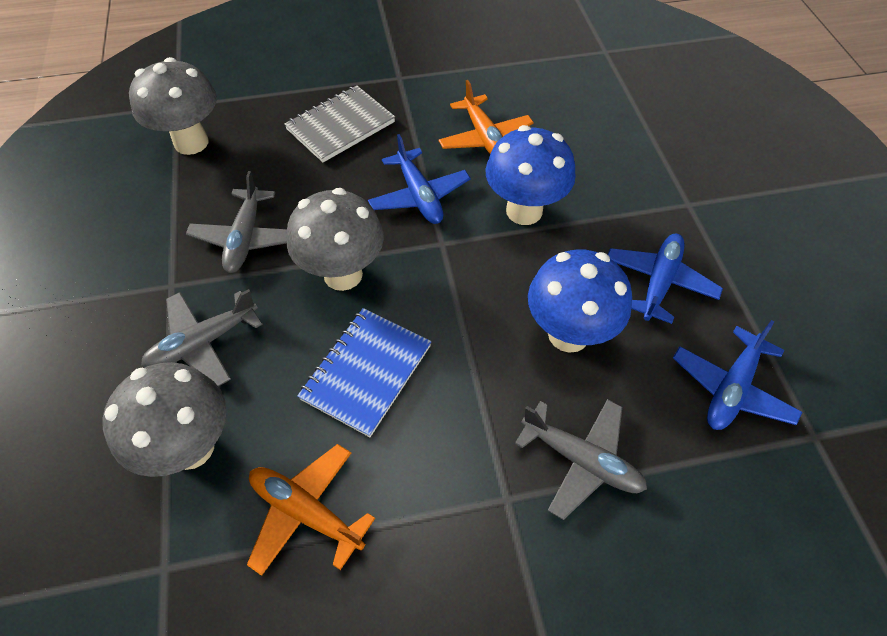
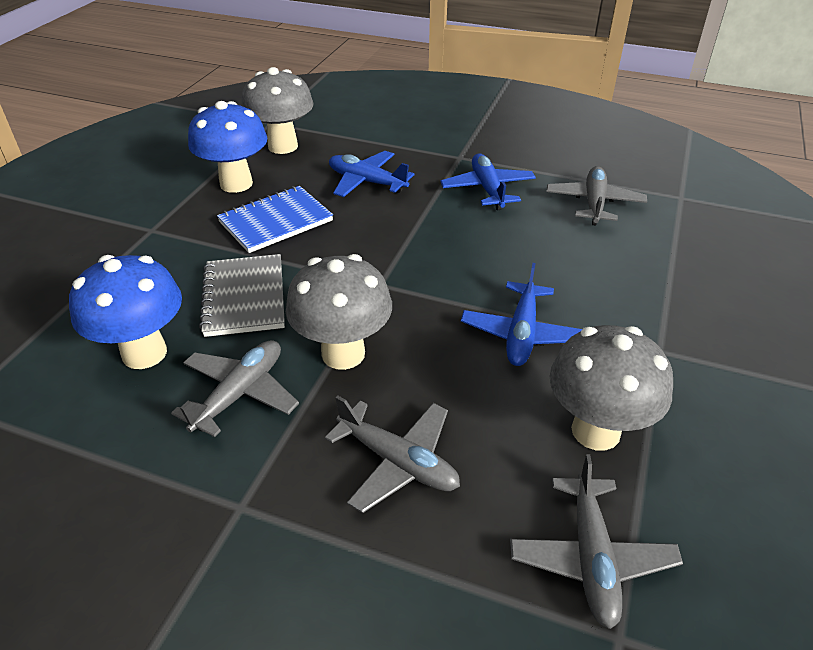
grey plane: [141,289,263,386] [186,171,287,273] [515,399,647,520] = 3 -> [171,340,299,437] [325,395,460,513] [510,454,683,629] [546,166,647,226] = 4
orange plane: [247,444,375,576] [438,80,534,154] = 2 -> none = 0

